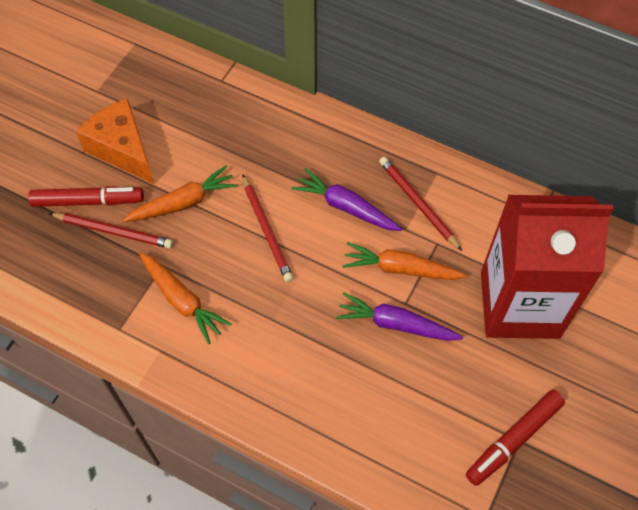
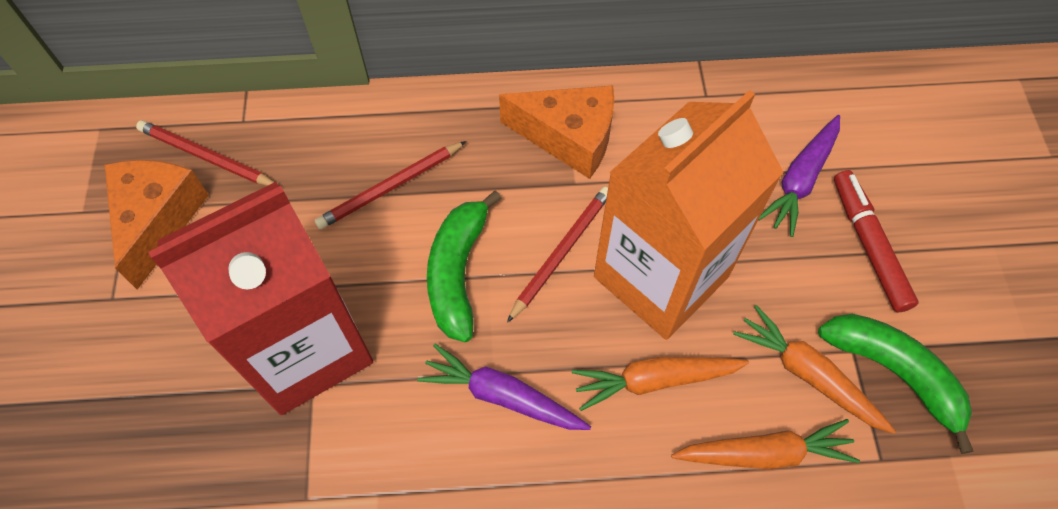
green banana: none = 0 -> [427,190,502,342] [818,314,974,454] = 2
orange carton: none = 0 -> [594,90,783,340] = 1
orange cheese: [76,98,154,184] = 1 -> [105,160,209,290] [499,86,614,179] = 2
red marker: [28,186,144,207] [466,390,565,486] = 2 -> [834,170,918,312] = 1

